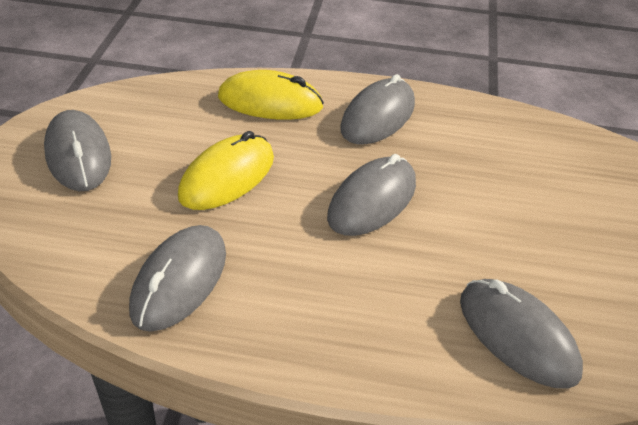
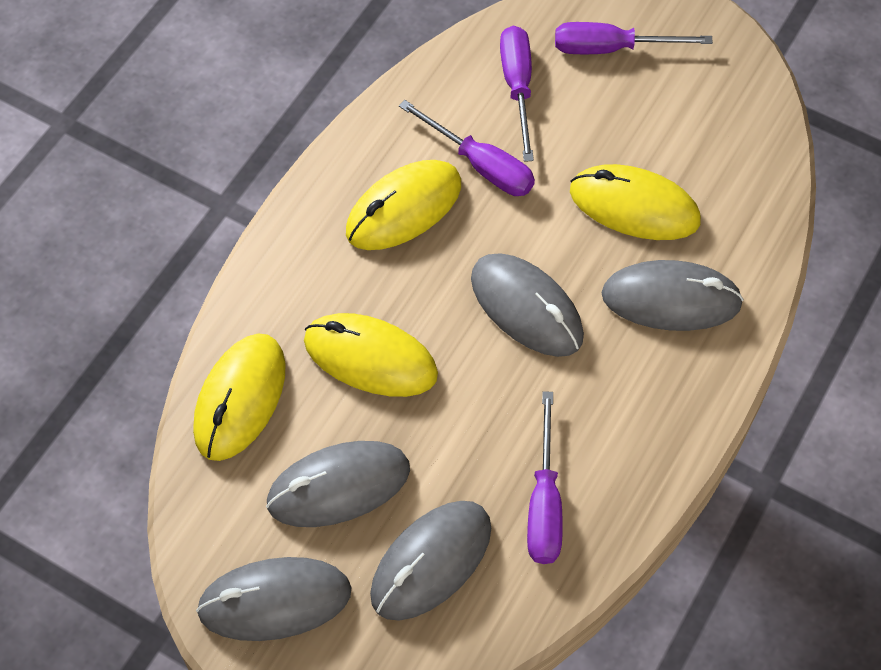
purple screwdriver: none = 0 -> [399,100,535,196] [500,26,534,162] [527,391,563,564] [555,22,713,54] = 4
yellow mouse: [178,131,274,210] [218,70,324,120] = 2 -> [193,334,286,461] [304,313,438,397] [346,160,461,250] [570,164,701,240] = 4

